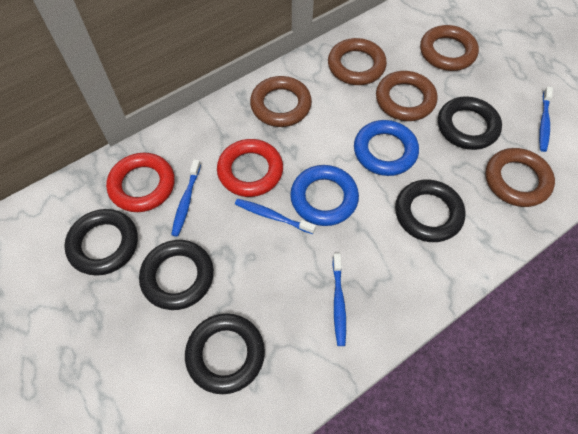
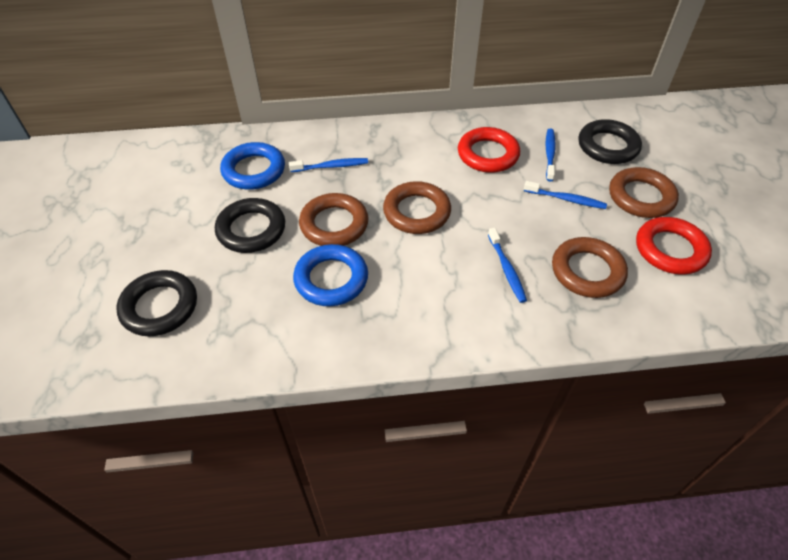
black ring: [64,209,138,276] [139,240,214,310] [185,313,265,394] [395,180,466,242] [438,96,502,150] = 5 -> [117,270,197,336] [215,198,285,253] [579,119,642,164] = 3
brown ring: [250,76,312,127] [328,38,387,85] [376,71,437,121] [420,25,479,71] [485,148,555,207] = 5 -> [299,193,369,246] [383,181,451,234] [552,237,628,298] [609,167,679,218] = 4

